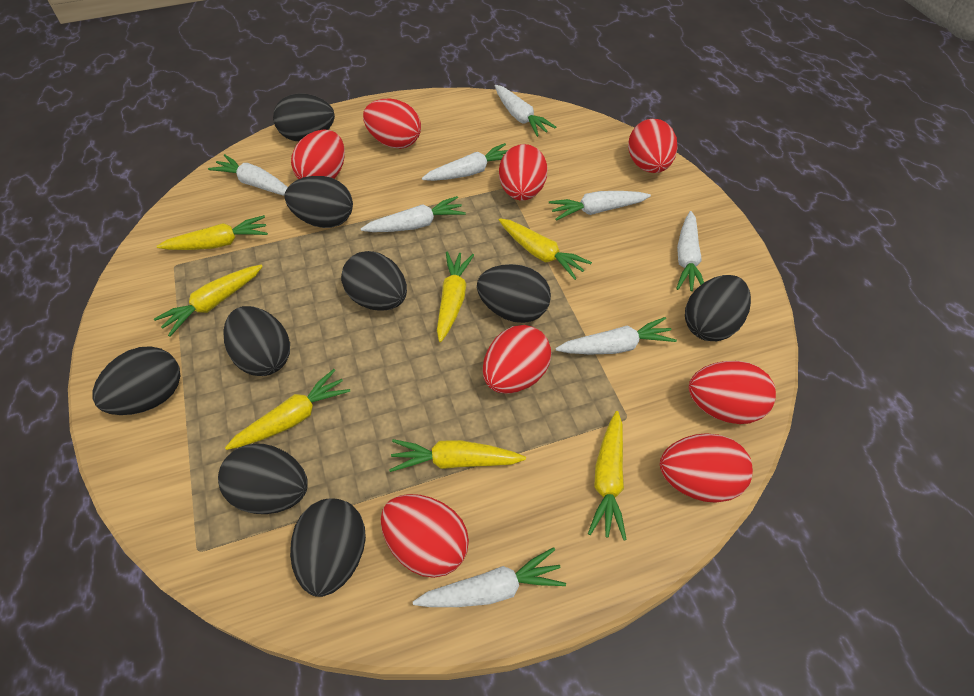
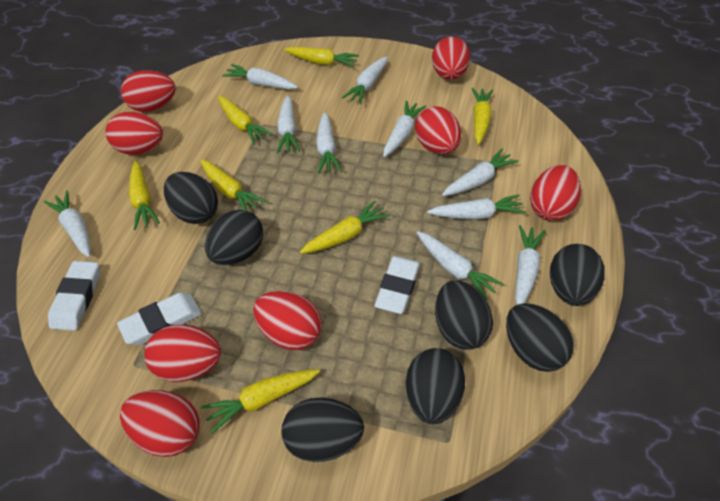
black egg: [93,346,180,415] [218,444,308,514] [223,306,290,376] [273,94,335,141] [285,176,353,228] [290,499,366,597] [341,251,407,311] [477,264,551,323] [685,275,751,341] = 9 -> [164,172,218,224] [205,210,263,265] [282,398,364,462] [406,348,465,424] [435,281,493,349] [506,303,574,372] [550,244,605,306] = 7
white carrot: [208,154,288,195] [361,196,466,232] [413,547,566,607] [422,143,508,181] [495,85,556,137] [549,191,651,221] [555,317,677,354] [676,211,704,291] = 8 -> [44,190,91,258] [222,64,298,89] [277,95,300,153] [316,112,342,174] [342,56,388,104] [383,101,427,157] [417,231,504,301] [427,194,526,220] [442,149,519,196] [515,225,545,305] = 10
white eraser: none = 0 -> [48,261,100,331] [117,293,202,345] [375,256,420,314] = 3

